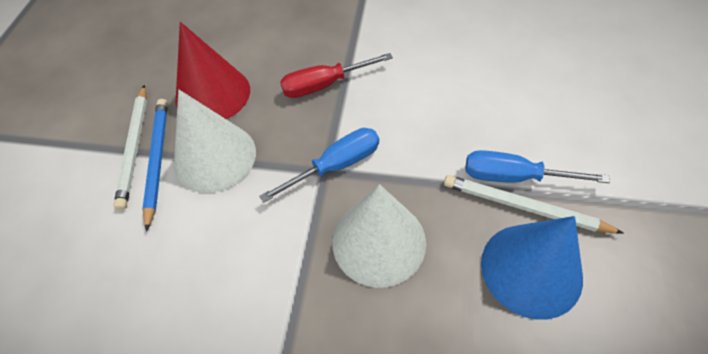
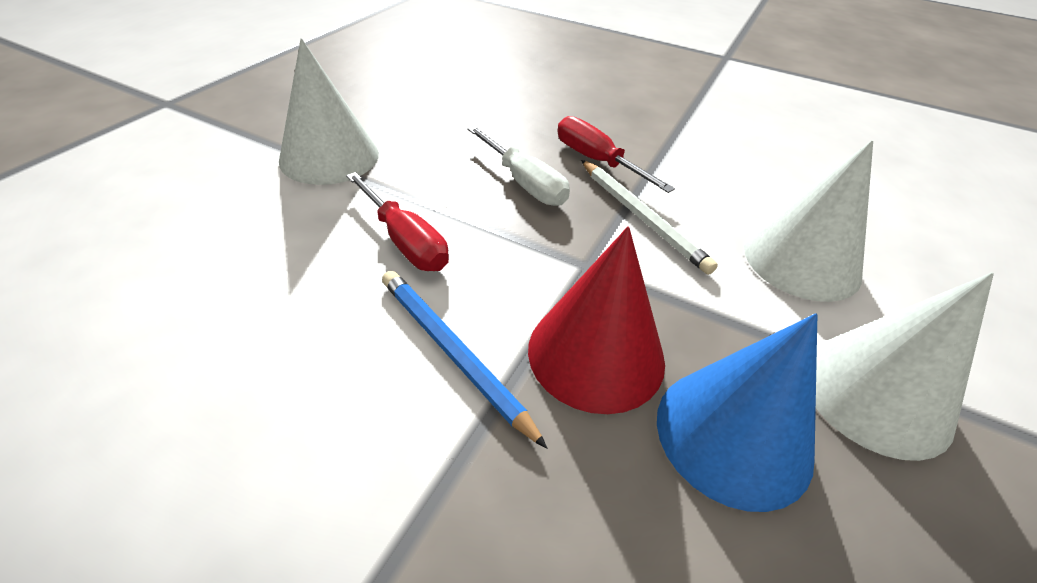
blue screwdriver: [259,128,379,203] [465,150,610,183] = 2 -> none = 0
red screwdriver: [280,53,393,98] = 1 -> [346,172,449,271] [557,116,675,193] = 2
white cone: [174,90,256,193] [333,184,426,288] = 2 -> [279,38,379,185] [744,140,873,302] [816,272,994,461] = 3
white pencil: [113,85,147,210] [444,175,624,234] = 2 -> [581,160,718,275] = 1
white screwdriver: none = 0 -> [467,126,570,206] = 1

